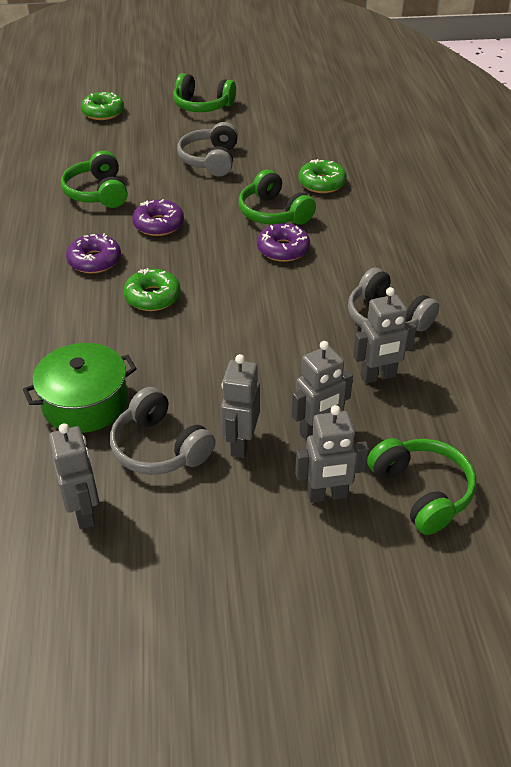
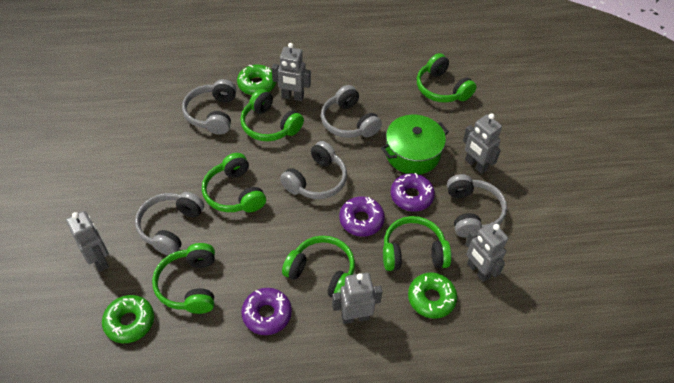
green headphones: [61,151,128,208] [173,73,236,112] [239,170,316,224] [367,438,476,535] = 4 -> [152,243,215,314] [202,153,266,212] [240,89,304,141] [282,236,355,297] [383,216,451,271] [417,53,477,103] = 6
grey headphones: [110,387,215,475] [177,122,238,176] [348,268,439,332] = 3 -> [135,192,204,256] [182,79,236,135] [280,141,347,199] [321,85,382,138] [447,174,507,238] = 5

